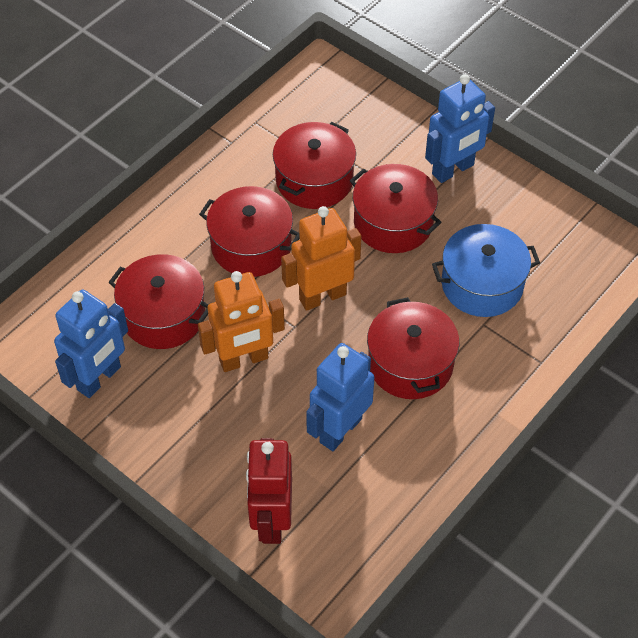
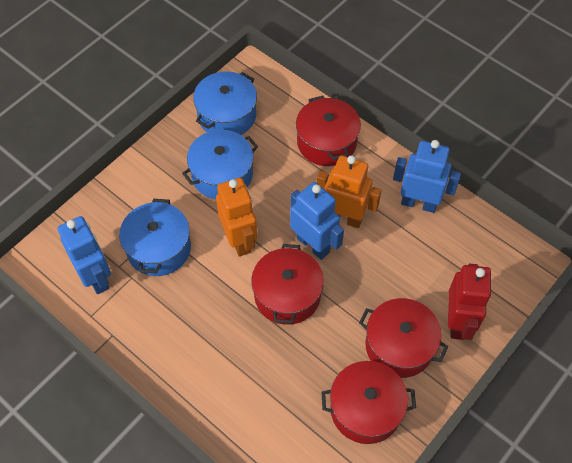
blue pot: [432,224,540,317] = 1 -> [119,199,191,276] [182,130,258,199] [193,71,257,135] = 3
red pot: [108,254,208,349] [199,186,299,277] [273,122,356,209] [350,164,442,253] [367,297,459,399] = 5 -> [251,244,324,325] [296,96,361,166] [322,361,416,444] [359,298,448,378] = 4

